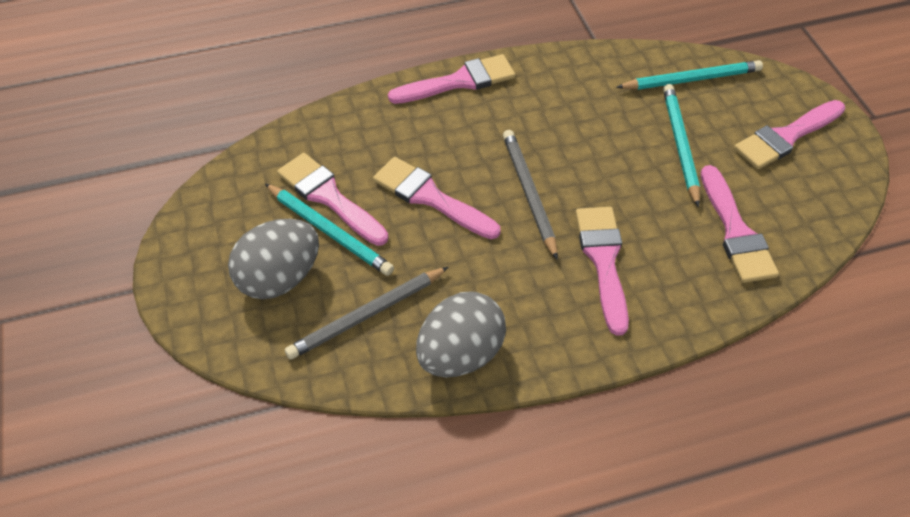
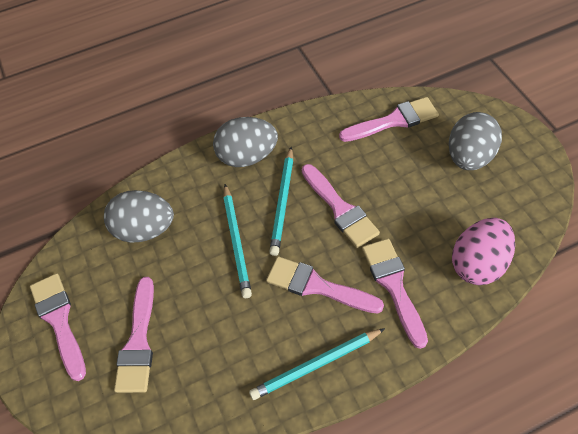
grey egg: [228,219,319,299] [416,291,506,378] = 2 -> [104,190,174,243] [213,117,278,167] [449,112,502,170] = 3
grey pencil: [285,267,448,360] [503,130,558,260] = 2 -> none = 0
pink egg: none = 0 -> [452,218,515,285] = 1

